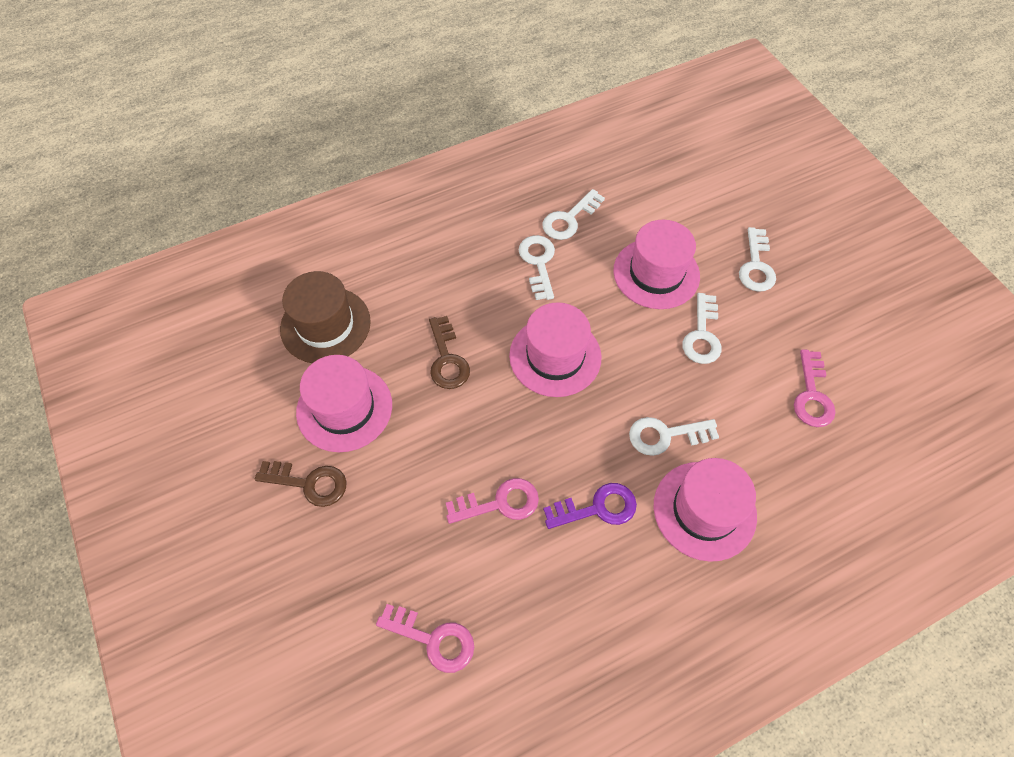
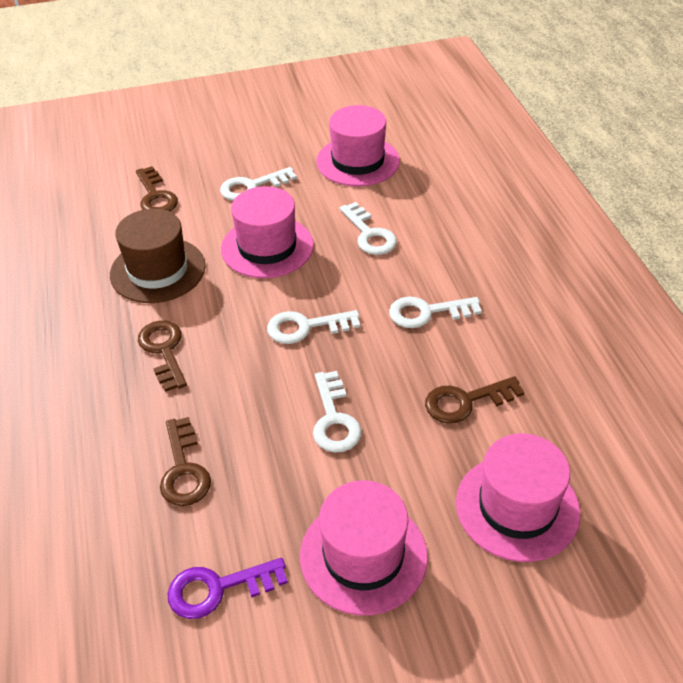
brown key: [255,461,347,507] [429,316,470,389] = 2 -> [136,166,178,212] [138,320,187,392] [160,417,211,506] [425,376,524,424] = 4
pink key: [376,604,474,673] [446,478,539,524] [794,349,836,427] = 3 -> none = 0

